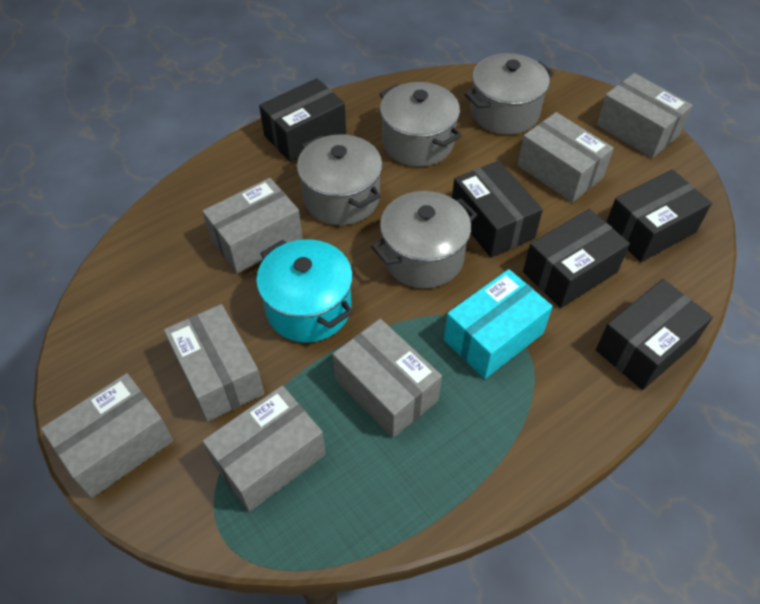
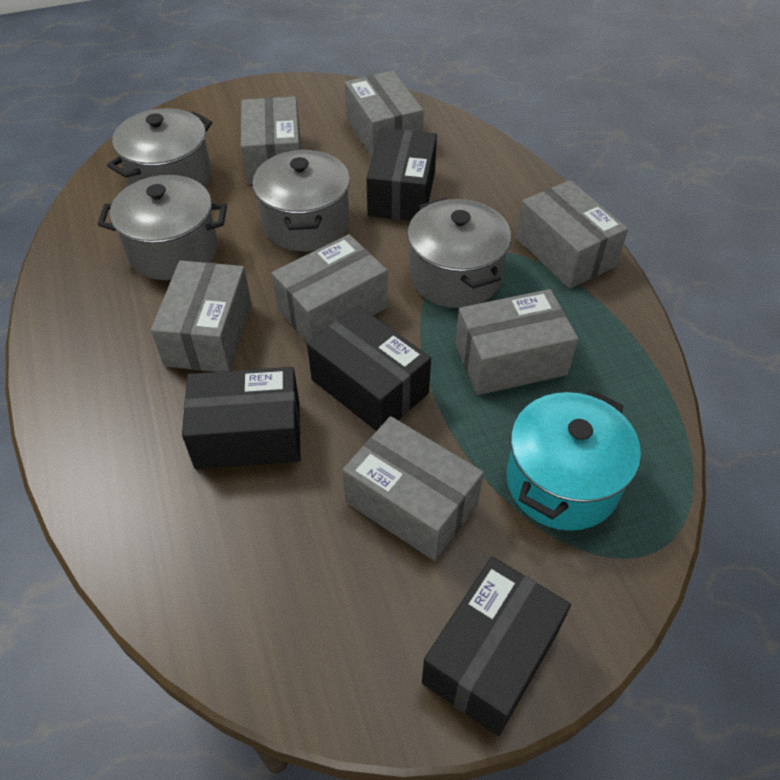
black box: [259,78,346,162] [452,161,543,258] [523,209,630,308] [596,279,713,390] [606,170,712,262] = 5 -> [182,367,300,469] [307,306,431,431] [366,128,437,221] [422,557,571,736] = 4
turquoise box: [444,269,553,379] = 1 -> none = 0

